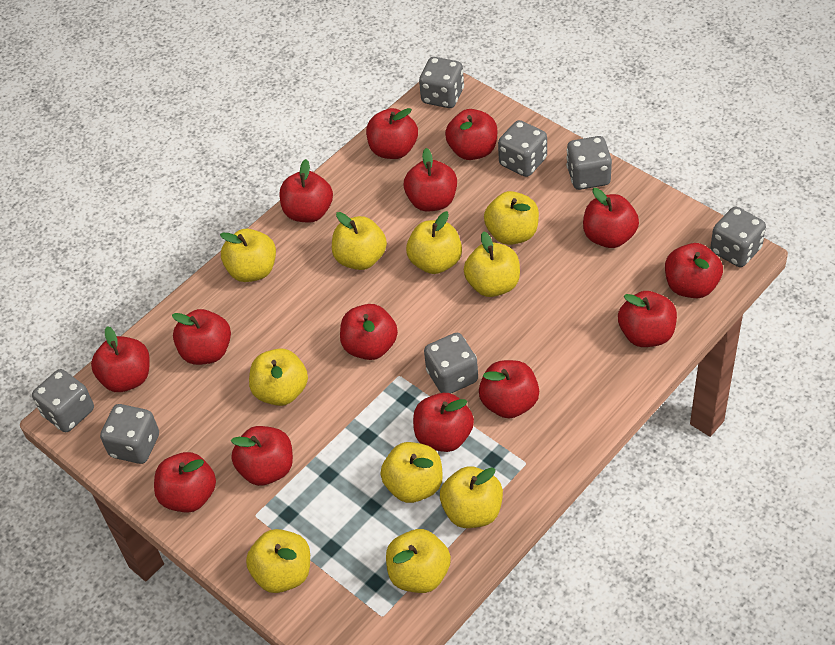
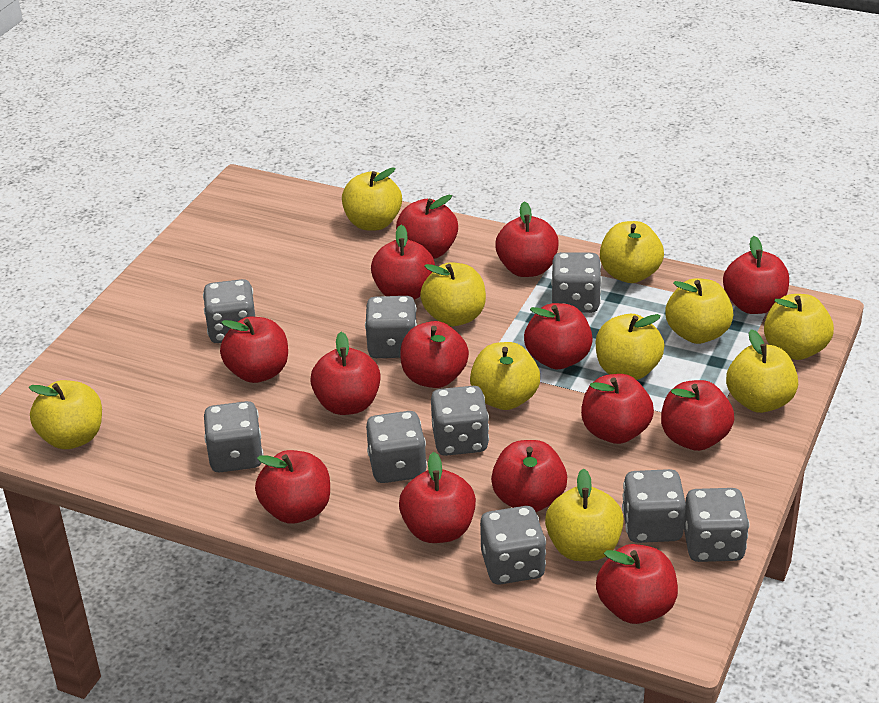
grey dice: [32,369,94,432] [100,404,159,464] [419,57,464,108] [424,333,478,393] [498,120,547,177] [566,136,612,190] [711,207,766,267] = 7 -> [203,279,255,343] [204,401,263,472] [365,296,417,358] [366,411,427,483] [431,386,489,456] [480,506,546,585] [551,252,602,313] [622,469,686,543] [684,488,749,562] = 9

